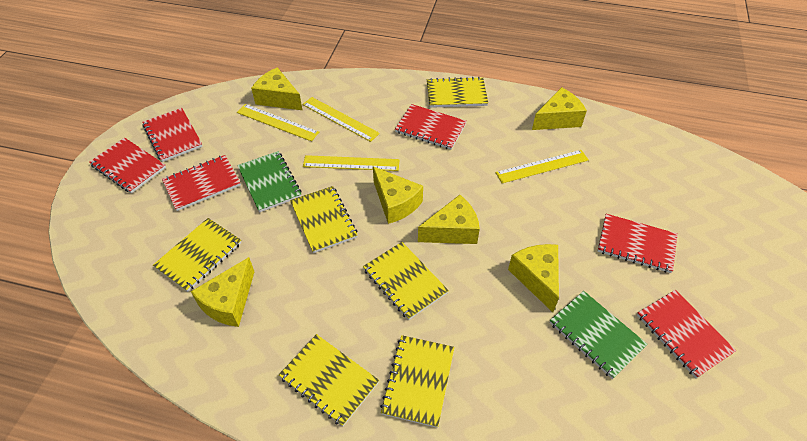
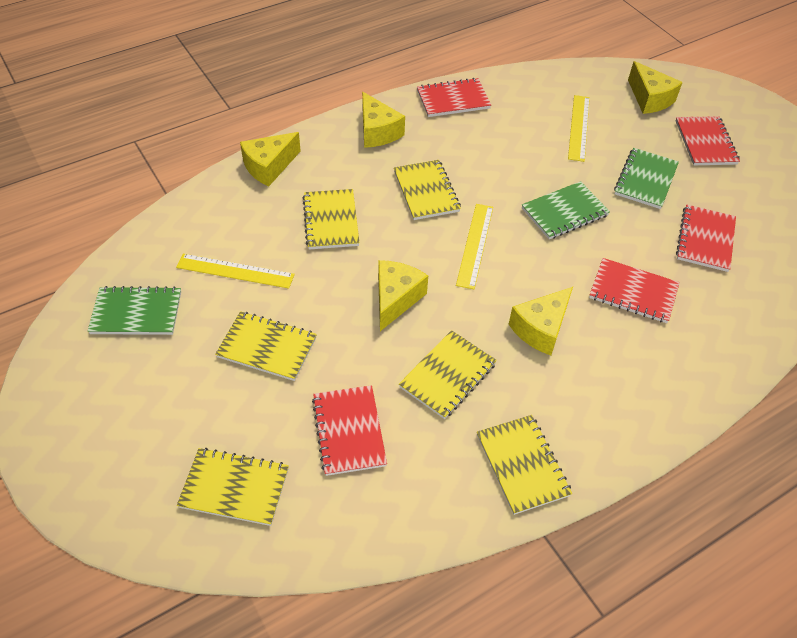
green notebook: [237,151,301,212] [550,291,648,379] = 2 -> [88,286,181,335] [522,181,610,239] [614,148,679,209] = 3
red notebook: [89,138,166,193] [142,108,203,162] [162,155,241,211] [395,104,467,150] [597,214,678,273] [637,290,737,378] = 6 -> [312,385,387,476] [417,78,491,117] [589,258,680,323] [676,116,740,165] [676,204,736,272] = 5
yellow cheese: [191,257,254,327] [251,67,302,110] [373,166,423,224] [418,195,480,244] [508,244,559,312] [532,87,587,130] = 6 -> [240,132,301,186] [362,92,405,148] [378,260,428,331] [509,287,573,355] [628,61,683,114] = 5
yellow ruler: [237,104,319,141] [302,97,380,142] [303,155,399,171] [495,150,589,183] = 4 -> [176,254,295,289] [456,204,493,289] [568,95,590,162] = 3

